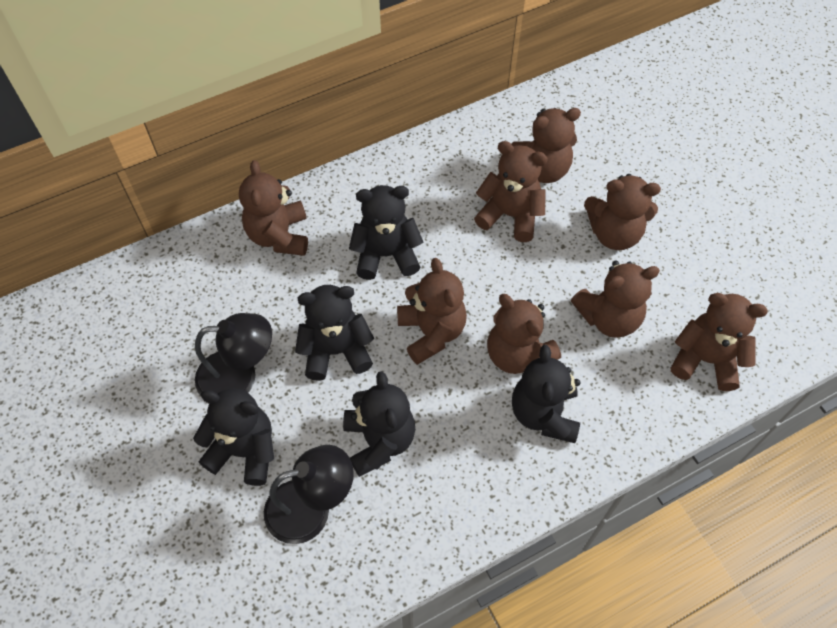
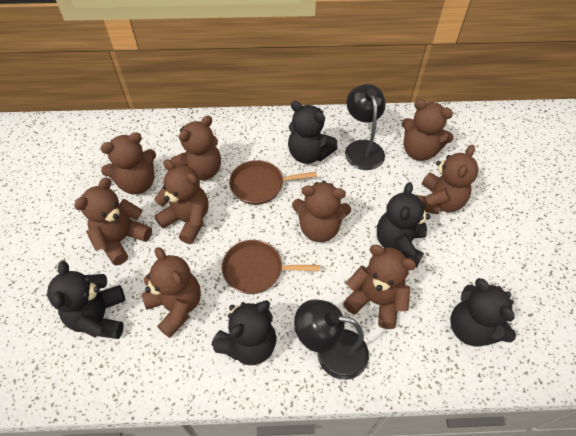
brown pan: none = 0 -> [222,240,320,294] [229,160,317,205] = 2
brown teddy bear: [239,160,308,256] [397,258,467,365] [474,141,548,242] [487,294,561,374] [511,108,581,183] [571,261,660,338] [584,174,661,250] [671,293,768,391] = 8 -> [74,178,152,265] [100,132,156,194] [142,247,201,338] [154,159,209,244] [170,116,221,180] [292,181,351,242] [343,245,416,329] [401,99,454,161] [416,145,479,214] = 9

